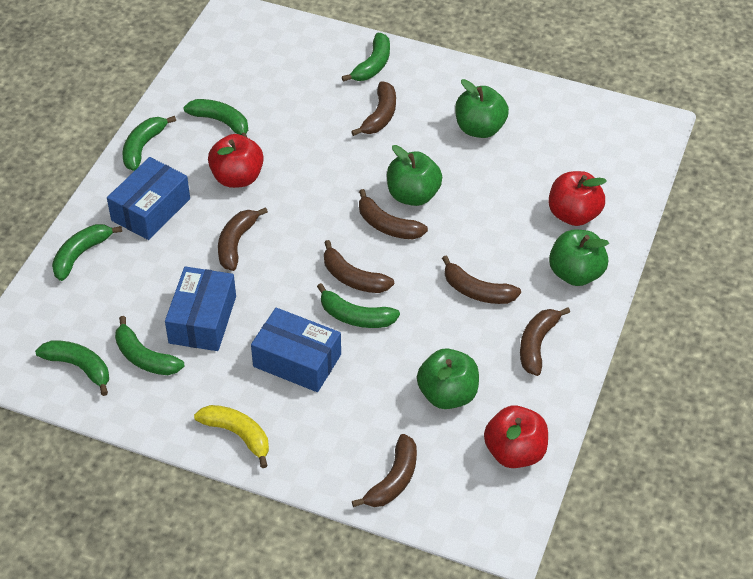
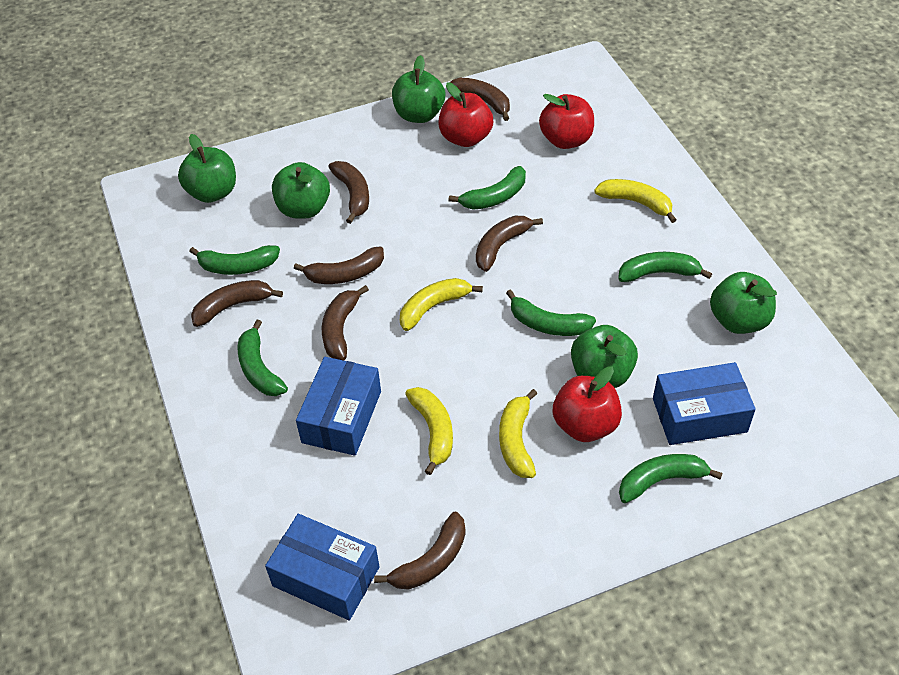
green apple: [387,145,442,206] [417,348,479,409] [455,79,509,138] [549,230,609,286] = 4 -> [178,134,236,203] [272,162,330,219] [392,55,445,123] [571,325,638,388] [710,272,777,334] = 5
green banana: [35,340,109,396] [52,224,122,281] [115,316,184,375] [122,116,176,171] [183,99,248,137] [317,283,400,328] [342,33,390,82] = 7 -> [189,245,280,275] [238,320,288,396] [448,166,526,210] [506,289,596,336] [618,252,712,282] [619,454,723,503] = 6
yellow banana: [194,405,269,468] = 1 -> [400,278,483,331] [405,387,453,475] [499,389,537,478] [594,179,676,223] = 4

